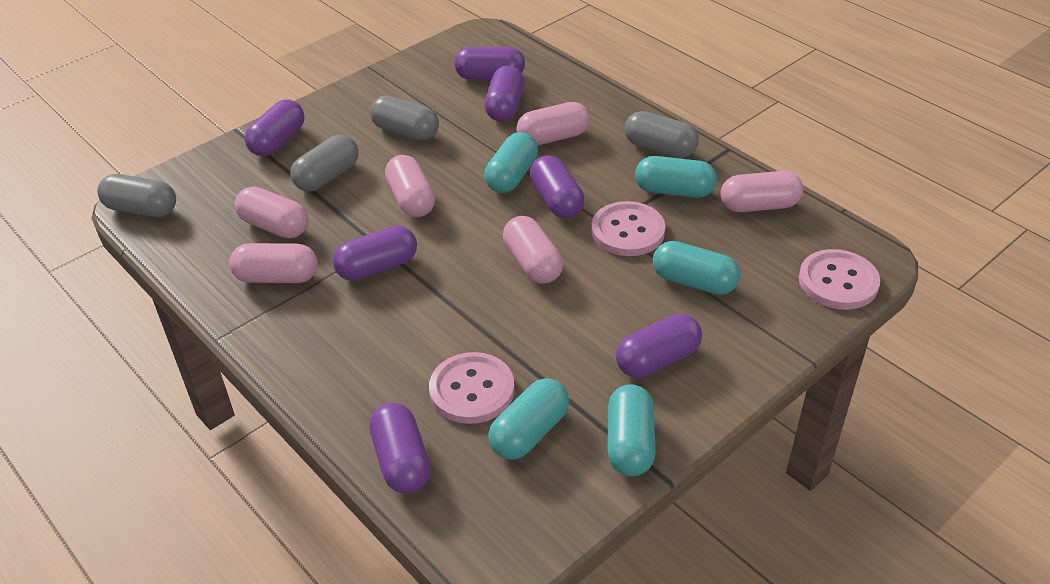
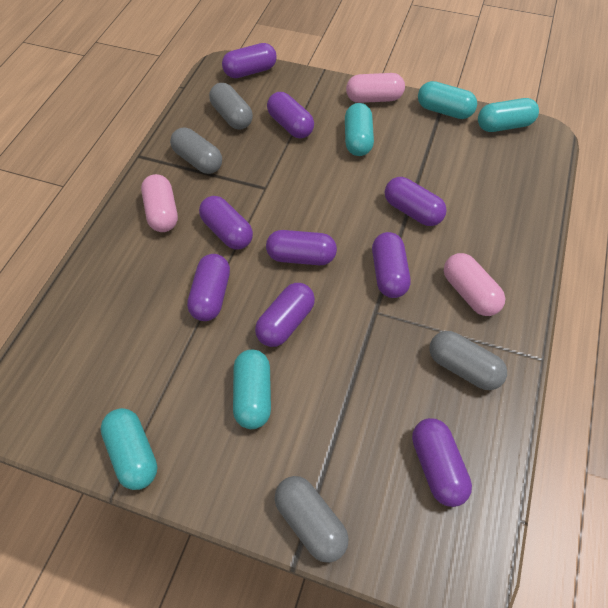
pink button: [429,352,514,424] [591,201,665,256] [799,249,880,310] = 3 -> none = 0
pink capsule: [229,243,318,283] [235,186,308,239] [385,155,435,217] [503,216,563,284] [517,102,590,146] [720,171,803,212] = 6 -> [141,174,178,232] [346,73,405,103] [444,253,505,316] = 3
purple capsule: [245,99,305,156] [333,226,417,281] [369,403,431,494] [454,47,525,80] [484,65,524,122] [530,155,584,218] [616,314,702,378] = 7 -> [187,254,230,321] [199,196,253,250] [222,43,277,78] [255,283,315,347] [266,230,337,265] [267,92,314,138] [372,232,410,298] [385,177,447,226] [412,418,472,507] = 9

